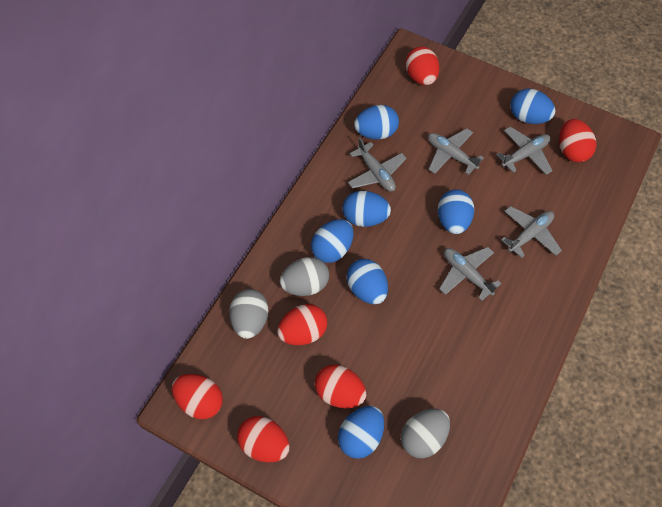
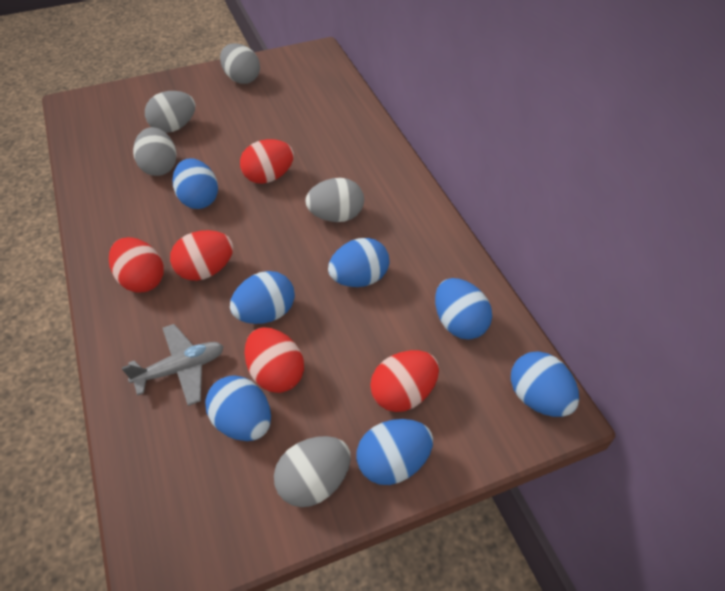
grey egg: [229,289,269,339] [280,257,329,296] [401,409,450,458] = 3 -> [133,127,177,176] [145,91,195,133] [220,43,260,84] [274,436,351,507] [305,178,364,222] = 5
grey plane: [348,138,407,192] [428,128,484,175] [439,247,502,301] [496,127,553,175] [501,206,562,258] = 5 -> [122,324,224,406] = 1
red egg: [172,374,223,419] [237,416,289,462] [277,304,327,345] [315,365,366,409] [405,46,439,85] [559,119,596,163] = 6 -> [109,237,164,293] [170,230,233,281] [240,139,294,184] [245,327,304,393] [370,350,439,412] = 5

